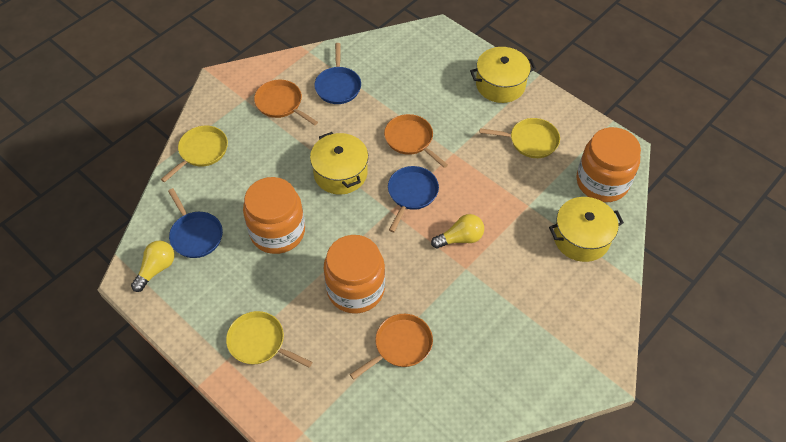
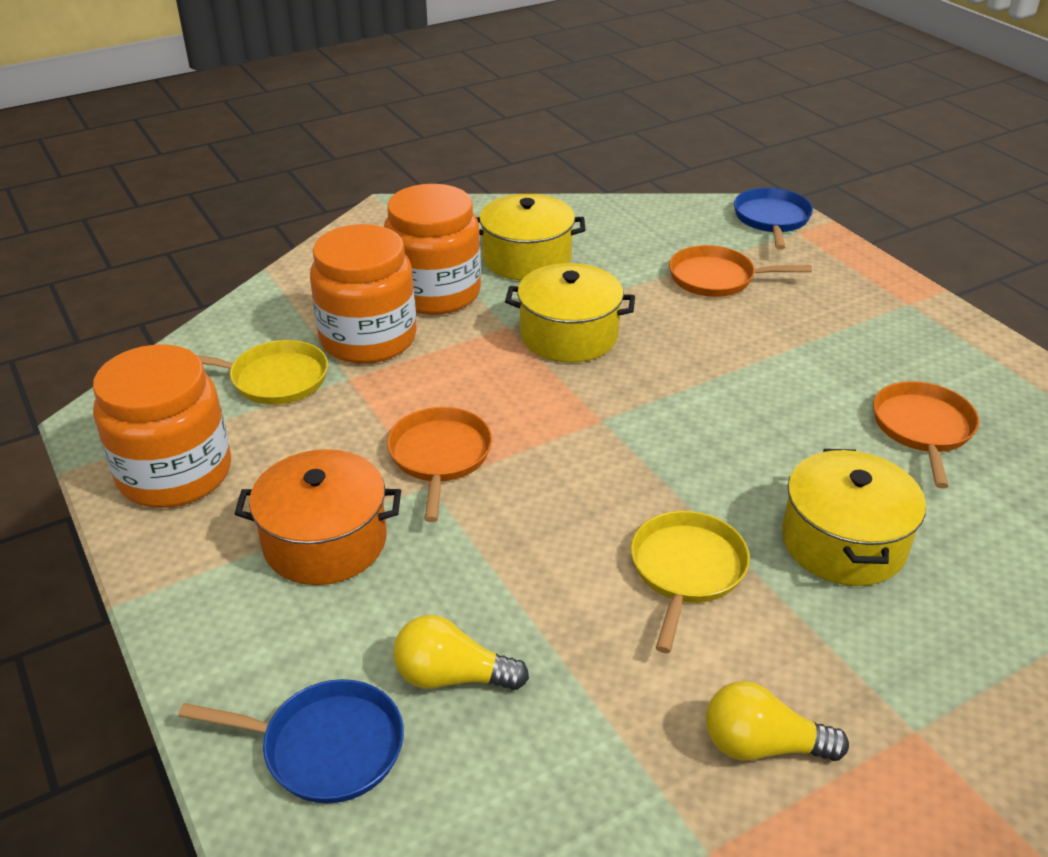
blue pan: [168,188,223,258] [314,43,361,104] [388,166,439,232] = 3 -> [178,679,404,803] [734,188,813,250] = 2
orange pot: none = 0 -> [234,449,401,585] = 1
yellow pan: [161,126,228,182] [226,311,312,368] [480,118,560,158] = 3 -> [197,340,328,405] [631,511,750,653] = 2

